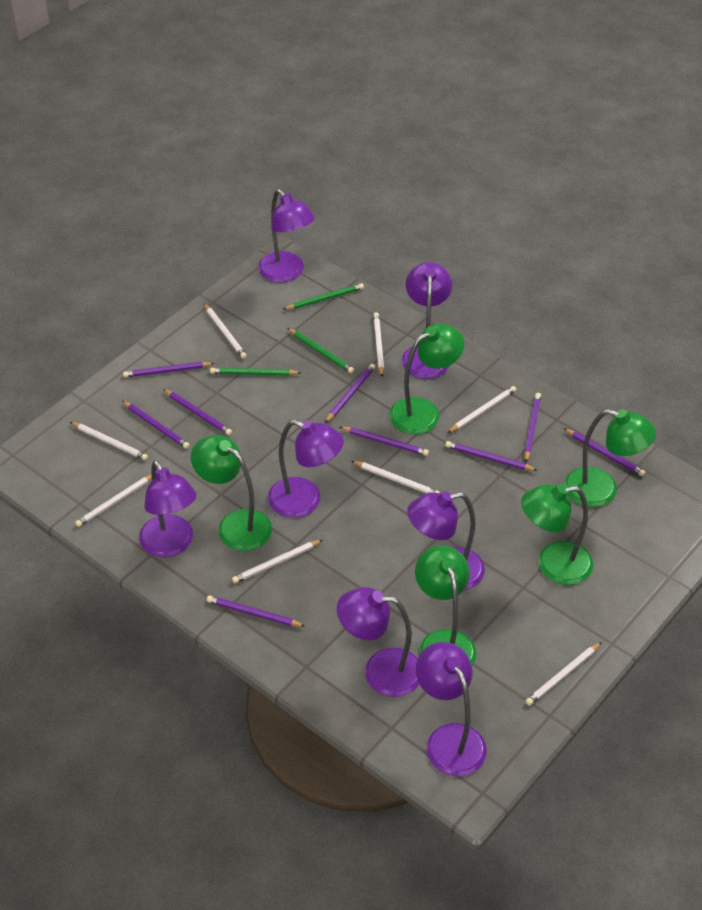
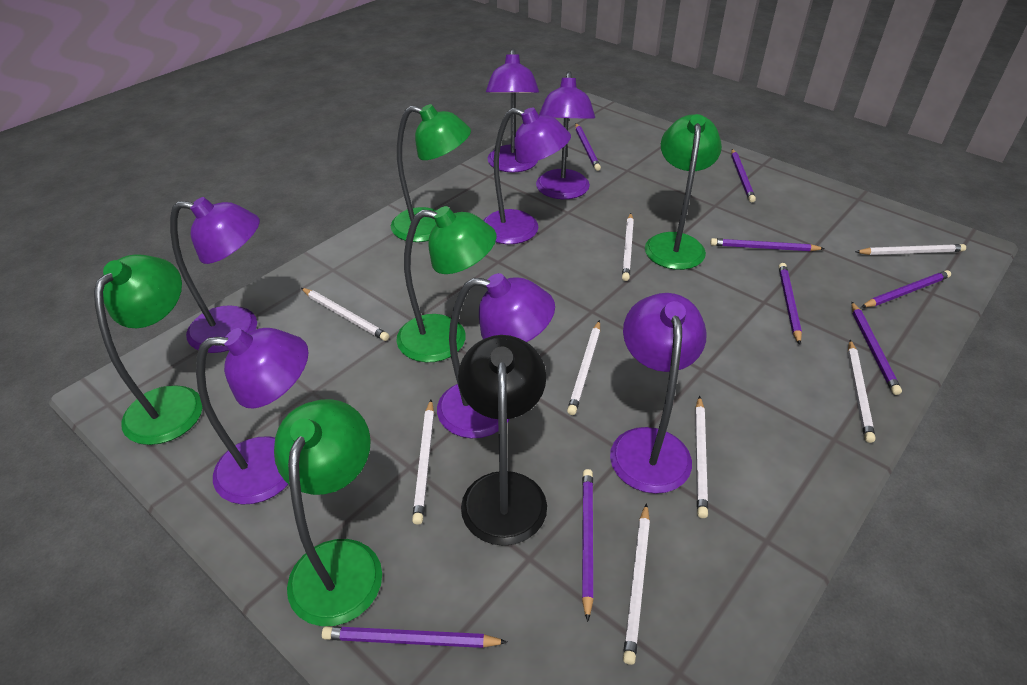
black lamp: none = 0 -> [458,335,547,546] = 1
green pencil: [210,368,301,376] [283,283,364,310] [288,328,354,373] = 3 -> none = 0
purple pencil: [122,401,190,449] [123,362,214,377] [163,389,232,435] [207,596,305,627] [325,364,375,423] [340,427,429,456] [445,441,538,471] [525,393,541,462] [564,428,645,476] = 9 -> [322,626,507,648] [575,123,601,171] [582,469,594,622] [710,238,825,251] [731,149,756,202] [779,263,802,345] [851,302,902,395] [861,270,951,307] = 8

